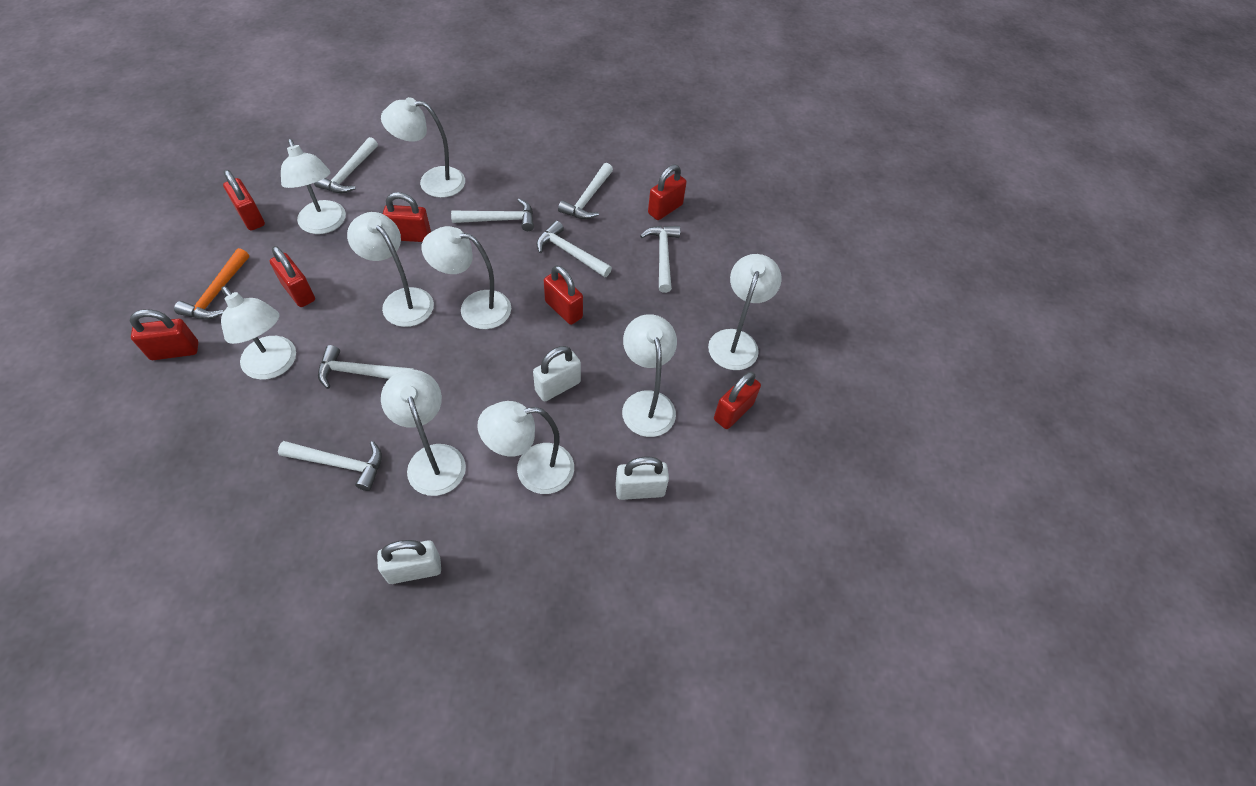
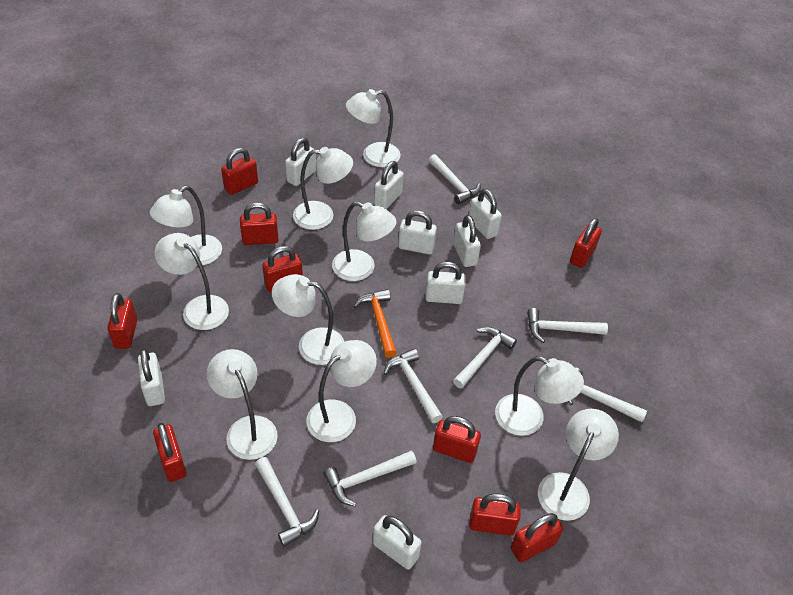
red padlock: [130,309,198,360] [223,170,265,230] [270,246,315,307] [383,192,431,242] [544,265,583,325] [648,164,687,220] [714,371,761,429] = 7 -> [107,293,137,349] [153,423,187,482] [221,148,258,195] [240,203,278,245] [262,246,303,292] [433,416,481,463] [469,493,521,536] [510,513,563,562] [570,218,602,268] = 9
white lamp: [221,286,296,380] [281,139,346,234] [347,212,434,327] [381,97,465,198] [381,369,466,496] [422,226,511,329] [477,401,574,494] [622,314,677,437] [708,254,782,370] = 9 -> [150,186,222,266] [155,233,229,330] [207,349,278,460] [272,274,344,365] [293,147,353,230] [306,340,377,442] [332,201,396,281] [346,89,401,167] [495,356,584,436] [538,409,619,521] = 10
white padlock: [377,540,441,584] [533,346,581,401] [615,456,669,500] = 3 -> [138,349,165,406] [285,138,316,186] [373,515,422,569] [374,161,404,209] [398,210,437,254] [425,262,466,304] [453,215,481,267] [469,189,502,239] = 8

